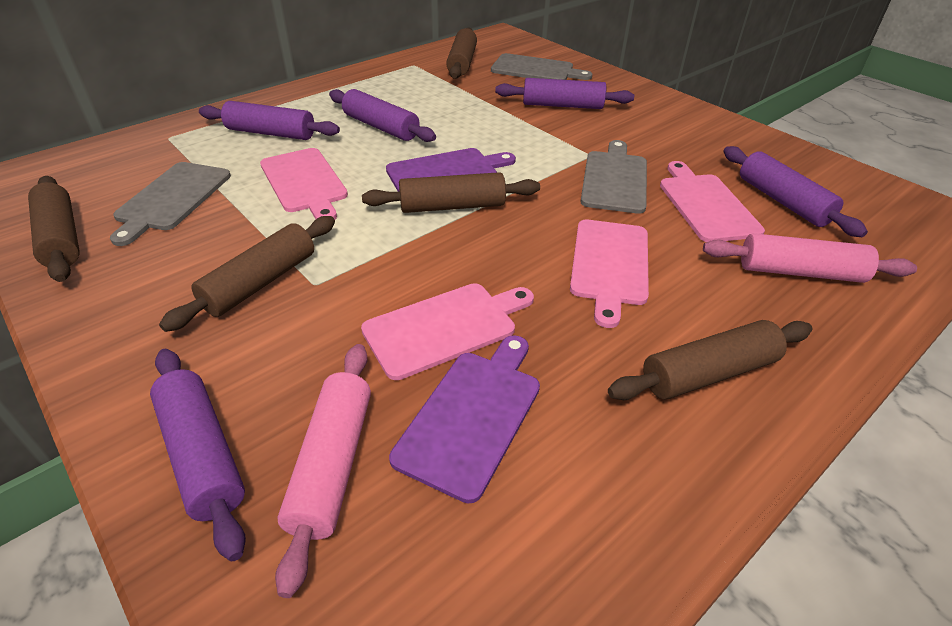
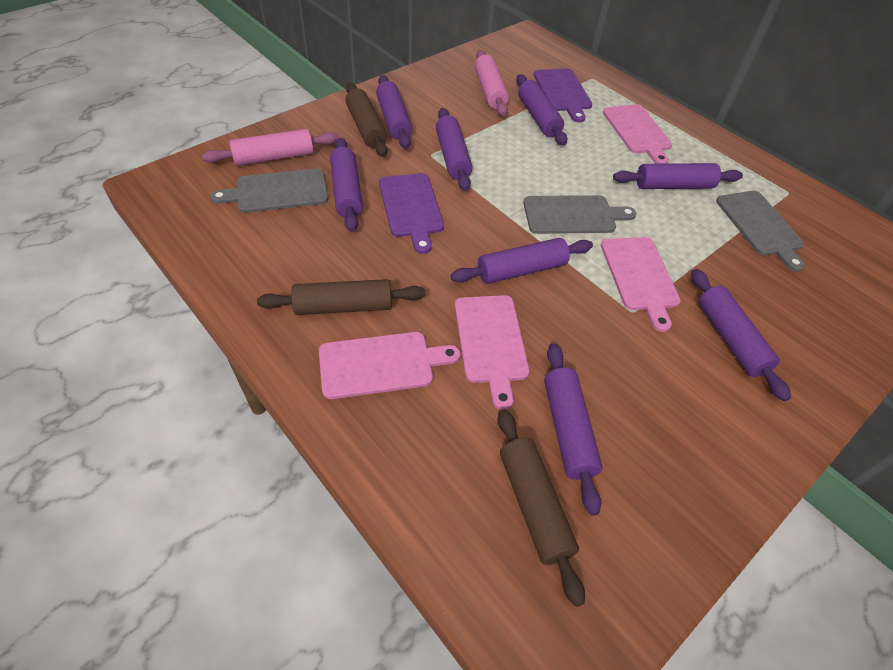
brown rolling pin: [28,176,79,282] [159,216,335,332] [362,172,540,213] [446,28,477,79] [608,320,812,400] = 5 -> [257,279,425,315] [346,83,388,157] [497,409,585,607] = 3
purple rolling pin: [150,349,246,561] [199,101,340,140] [329,89,436,142] [495,78,634,109] [723,146,868,237] = 5 -> [330,138,363,232] [376,75,412,149] [436,108,473,191] [451,238,593,284] [516,74,567,145] [544,343,602,516] [613,163,743,189] [691,269,791,401] = 8

